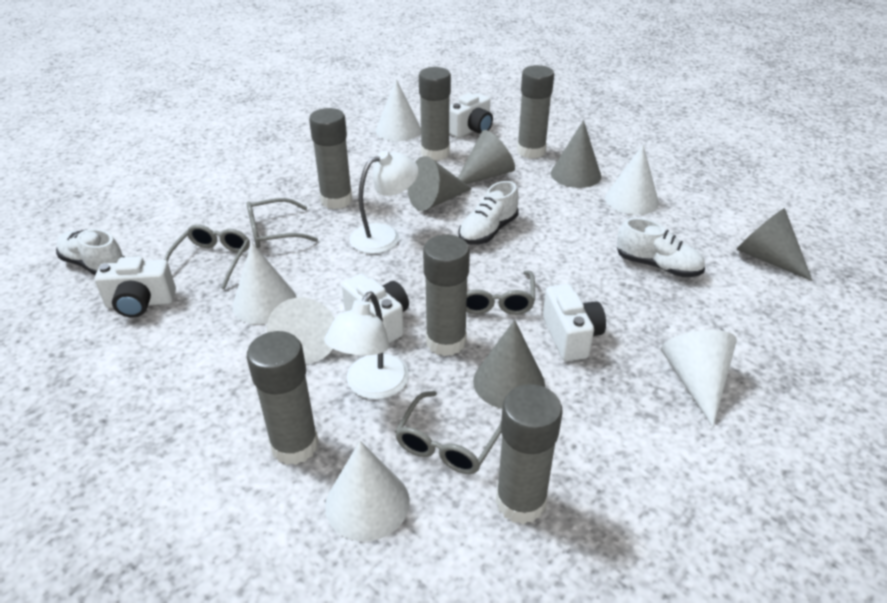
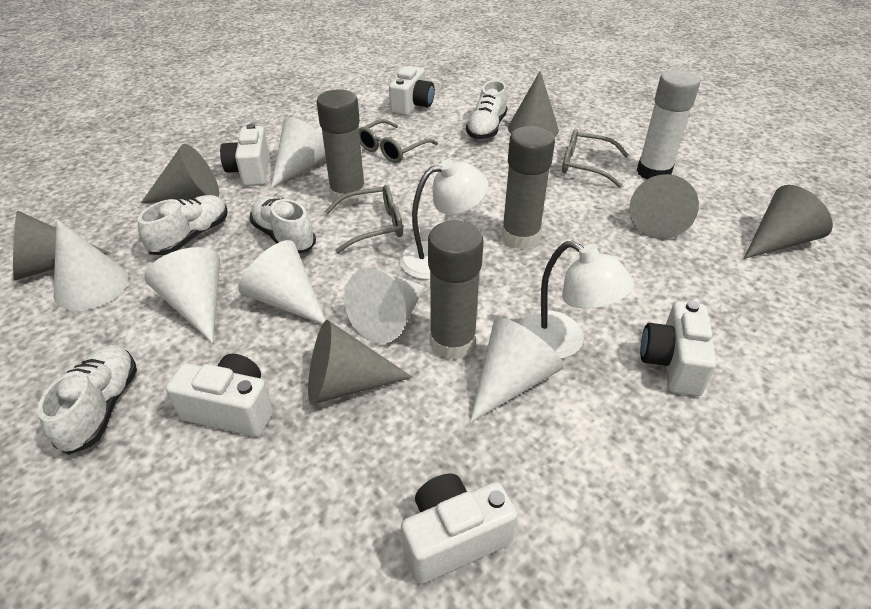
grey cone: [408,156,472,211] [458,130,515,184] [473,320,545,409] [551,120,601,188] [736,208,813,281] = 5 -> [13,210,109,281] [141,144,219,203] [308,320,413,405] [508,71,559,137] [629,174,699,239] [744,185,833,259] = 6
grey glasses: [164,224,250,289] [247,198,318,248] [395,391,501,474] [466,271,535,315] = 4 -> [325,185,403,253] [359,119,438,163] [562,130,629,187] = 3
grey glue stick: [247,331,319,465] [309,108,352,209] [419,67,451,161] [423,235,470,356] [496,384,562,524] [517,65,554,159] = 6 -> [316,90,365,205] [428,221,484,360] [501,126,555,249] = 3
white camera: [95,256,176,318] [342,273,409,343] [449,93,493,138] [543,284,606,361] = 4 -> [166,354,273,437] [220,124,269,186] [389,66,435,116] [401,473,518,584] [640,301,717,396] = 5
white glue stick: none = 0 -> [637,70,700,179] = 1
white shoe: [56,229,125,275] [459,181,519,244] [617,218,705,277] = 3 -> [38,345,137,455] [138,195,228,255] [250,196,316,253] [466,80,508,139] = 4

